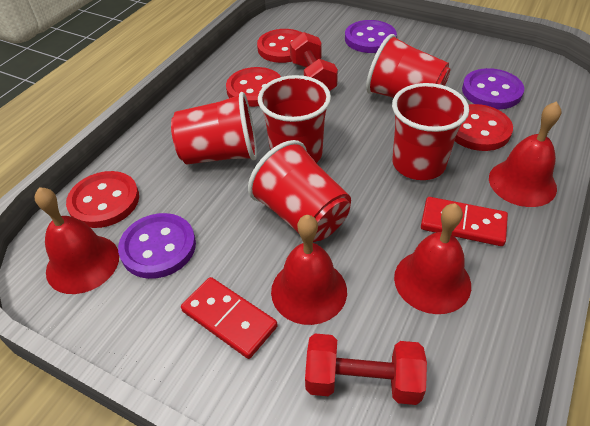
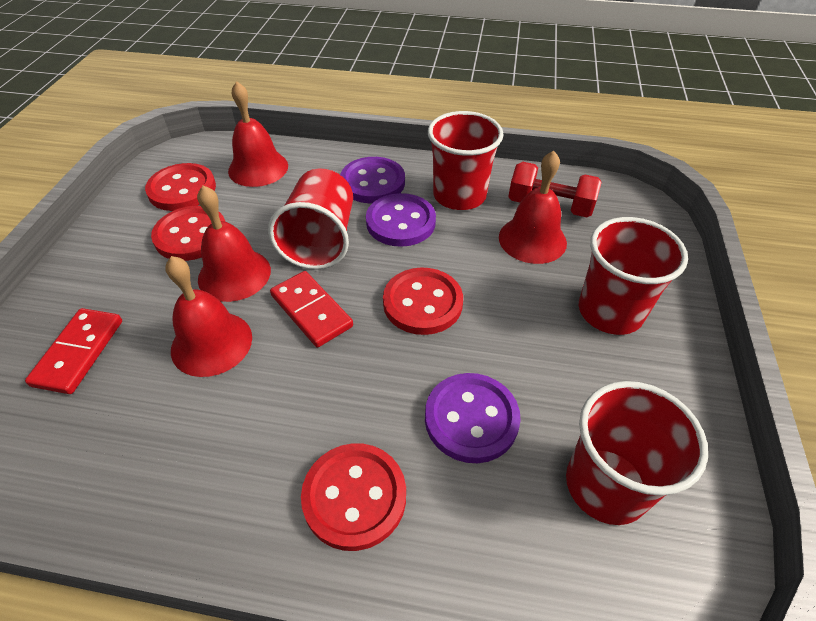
red cup: [171,92,257,164] [248,140,351,242] [258,75,331,163] [366,34,450,98] [392,83,469,180] = 5 -> [268,168,353,270] [428,111,503,210] [566,381,708,525] [579,217,688,335] = 4
red dumbbell: [290,32,338,91] [305,334,427,405] = 2 -> [508,162,602,217] = 1

